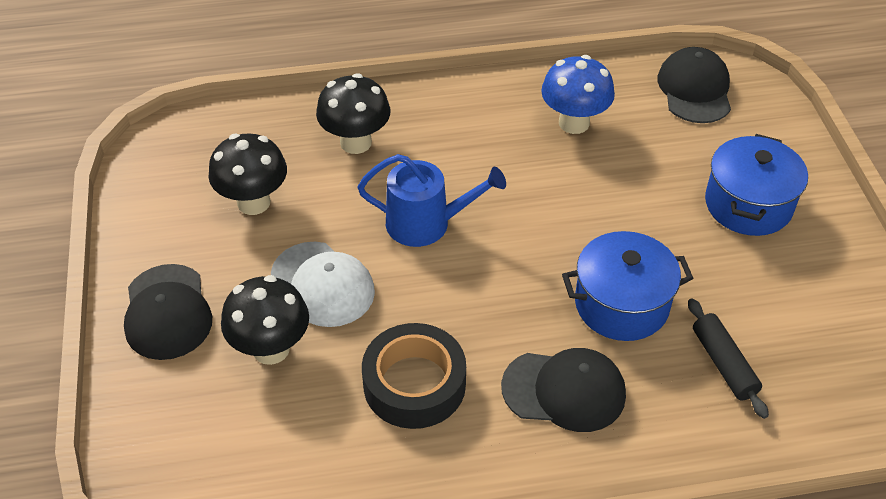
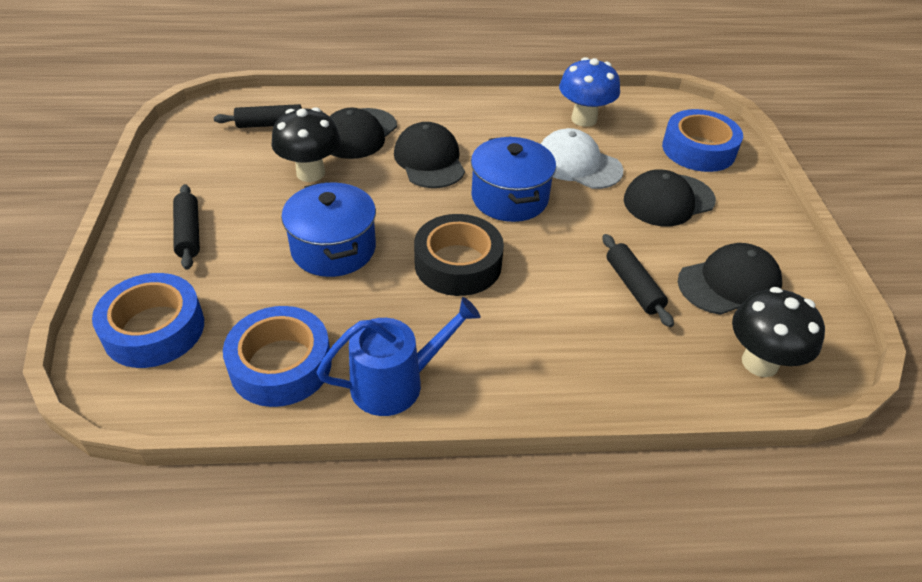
black cap: [124,264,212,360] [501,348,626,432] [657,47,731,123] = 3 -> [330,108,397,159] [394,122,465,188] [624,169,716,227] [678,243,782,315] = 4
black mushroom: [208,133,287,215] [221,275,309,365] [316,73,390,154] = 3 -> [271,107,340,182] [732,287,825,377] = 2
black rolling pin: [688,298,769,419] = 1 -> [173,184,200,270] [214,104,323,128] [603,234,674,327] = 3
blue tape: none = 0 -> [92,273,204,368] [223,306,332,407] [662,109,743,172] = 3

